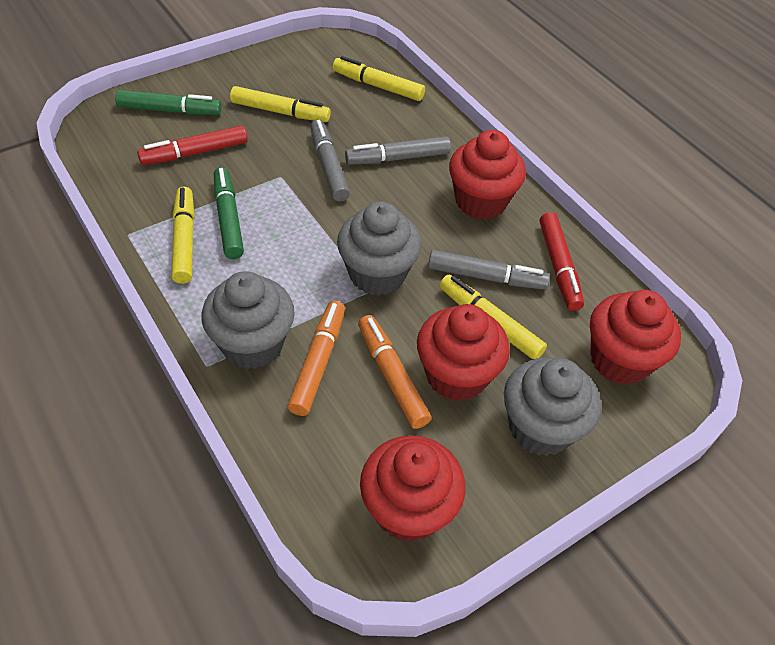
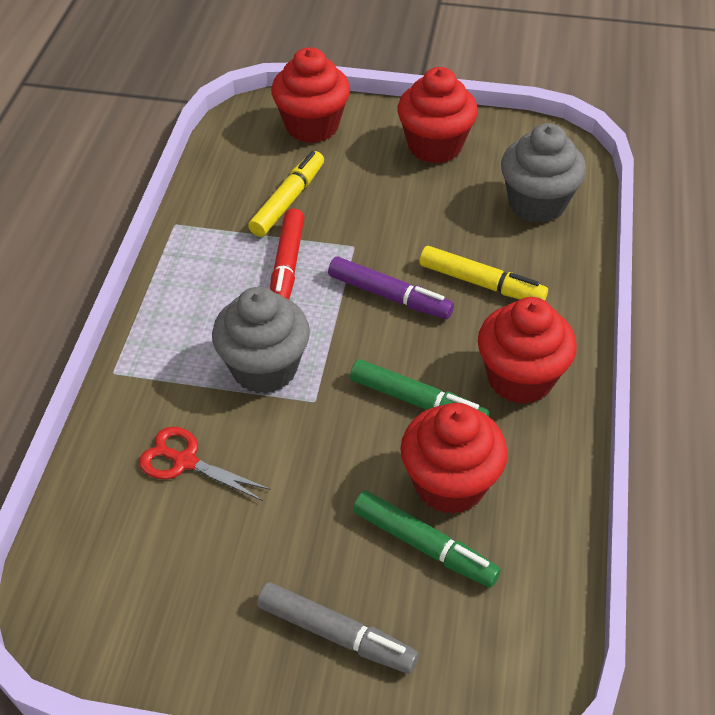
grey cupcake: [202,271,295,369] [337,201,422,296] [504,357,601,456] = 3 -> [212,287,310,394] [501,123,586,223] = 2
grey marker: [310,120,350,202] [345,136,451,165] [428,250,550,290] = 3 -> [257,582,419,674] = 1
orange marker: [288,301,345,416] [358,315,431,429] = 2 -> none = 0
purple marker: none = 0 -> [328,257,454,319] = 1
red marker: [137,126,248,165] [540,212,584,311] = 2 -> [270,208,305,300] = 1
red scissors: none = 0 -> [139,427,271,501] = 1
yellow marker: [171,187,195,284] [230,86,331,122] [333,56,425,101] [439,275,547,359] = 4 -> [248,151,324,237] [420,246,548,300] = 2

